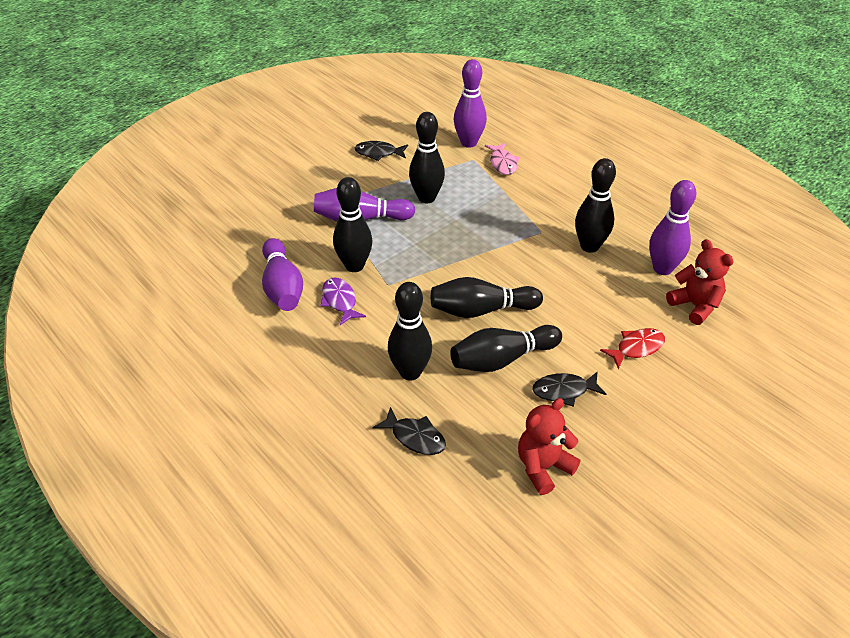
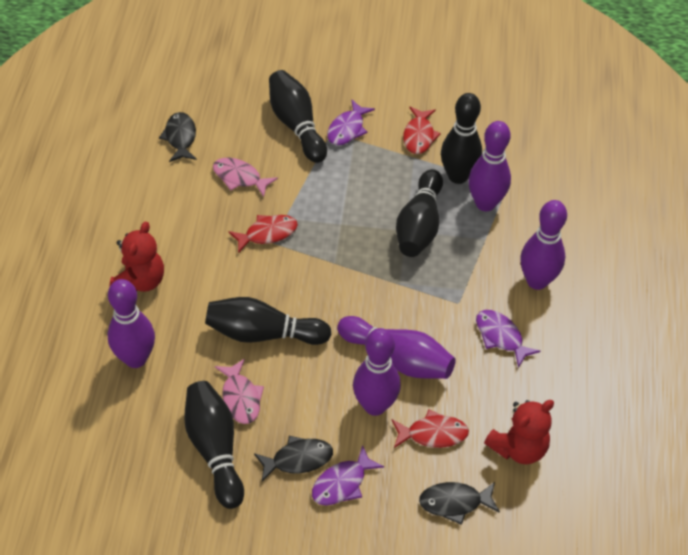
black bowling pin: [333,177,372,272] [388,282,432,381] [409,112,445,203] [431,277,543,318] [450,325,562,372] [575,158,616,253] = 6 -> [184,381,244,509] [205,297,331,345] [269,70,327,163] [396,169,443,257] [441,93,482,184] = 5
pink fish: [485,143,520,175] = 1 -> [213,158,278,197] [215,359,264,424] = 2
purple bowling pin: [262,238,303,311] [314,188,415,222] [454,59,487,148] [649,180,696,275] = 4 -> [108,279,155,368] [337,316,456,379] [353,328,401,416] [469,121,511,211] [520,200,567,290] = 5
purple fish: [320,278,366,325] = 1 -> [312,445,384,505] [327,100,375,145] [476,310,540,368] = 3
red fish: [600,328,665,369] = 1 -> [228,215,298,253] [392,409,469,448] [403,107,441,154] = 3

